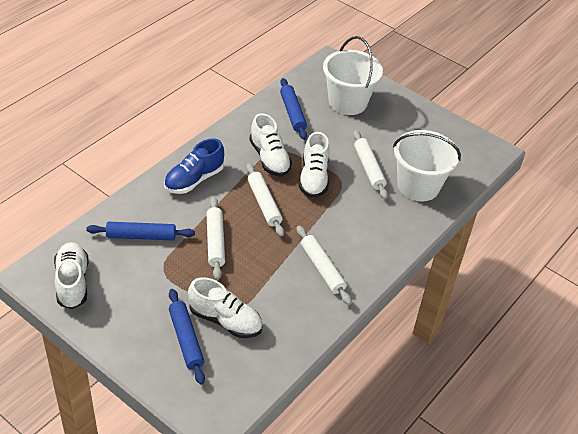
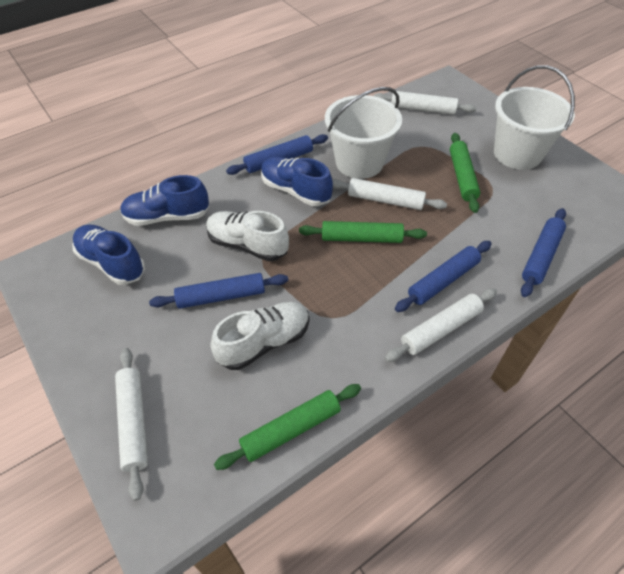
blue rolling pin: [86,222,195,240] [169,289,205,385] [280,78,307,140] = 3 -> [149,273,288,309] [226,134,328,175] [395,241,492,312] [521,208,566,297] = 4
blue shoe: [164,138,224,194] = 1 -> [72,224,145,285] [120,175,209,226] [261,157,333,206] = 3
green rolling pin: none = 0 -> [214,384,361,470] [299,221,427,243] [450,133,481,213] = 3
white shoe: [54,242,88,309] [188,277,263,338] [250,113,292,177] [299,132,330,198] = 4 -> [206,211,289,261] [210,302,310,370] = 2

